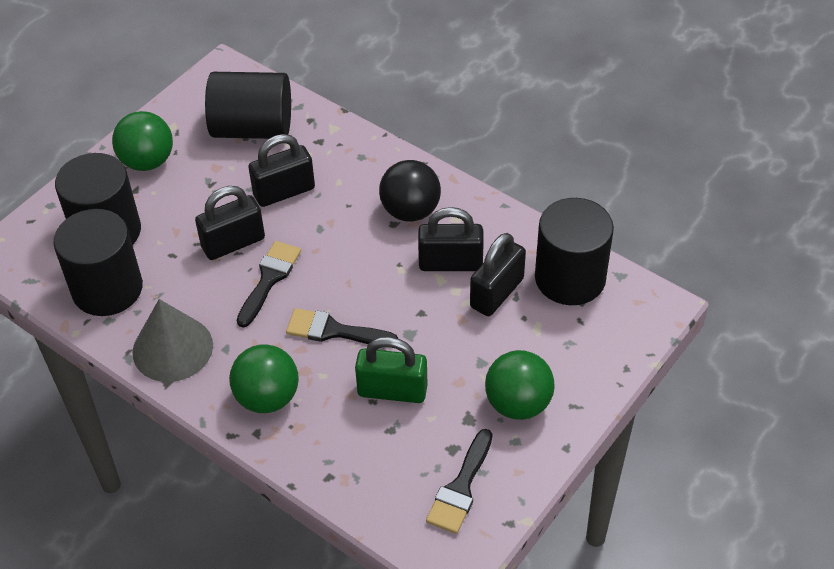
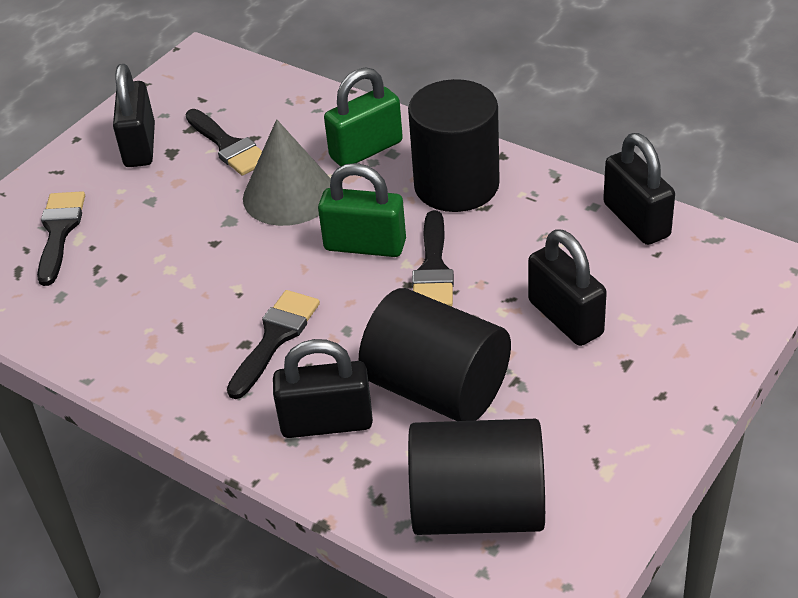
black ball: [379,160,441,222] = 1 -> none = 0
black brush: [237,241,301,328] [286,308,398,344] [426,429,492,534] = 3 -> [37,191,85,286] [185,109,262,176] [227,290,320,399] [412,210,454,307] = 4
black cylinder: [53,209,143,316] [55,153,141,245] [205,72,291,139] [535,198,614,305] = 4 -> [359,288,511,421] [408,79,500,212] [408,419,545,535] = 3
green ball: [112,111,173,171] [229,345,299,413] [485,350,555,420] = 3 -> none = 0
green padlock: [355,337,427,403] = 1 -> [318,163,406,257] [324,67,403,167] = 2

